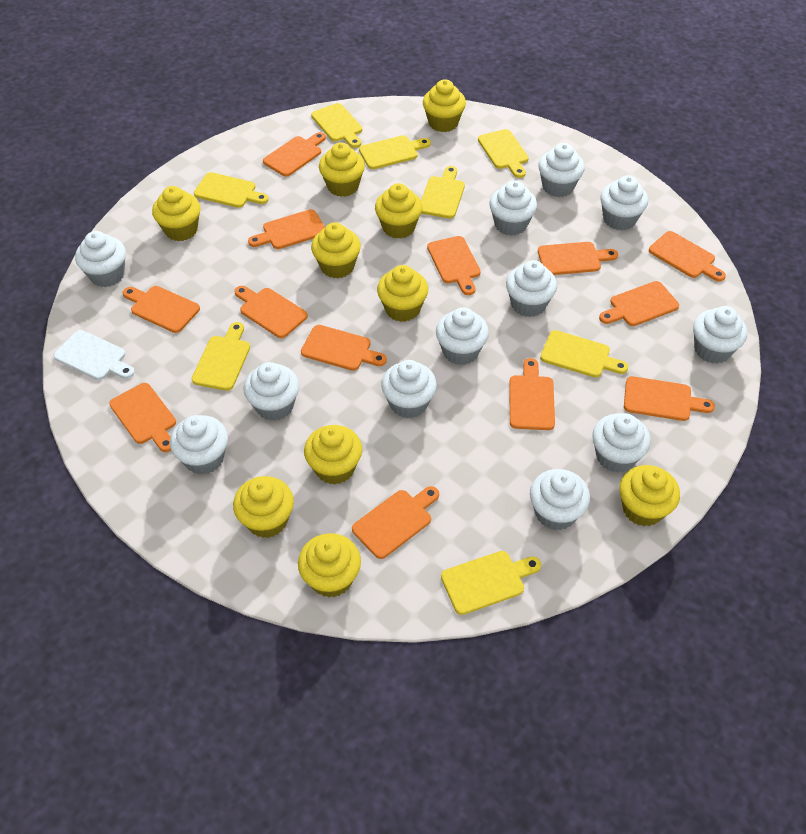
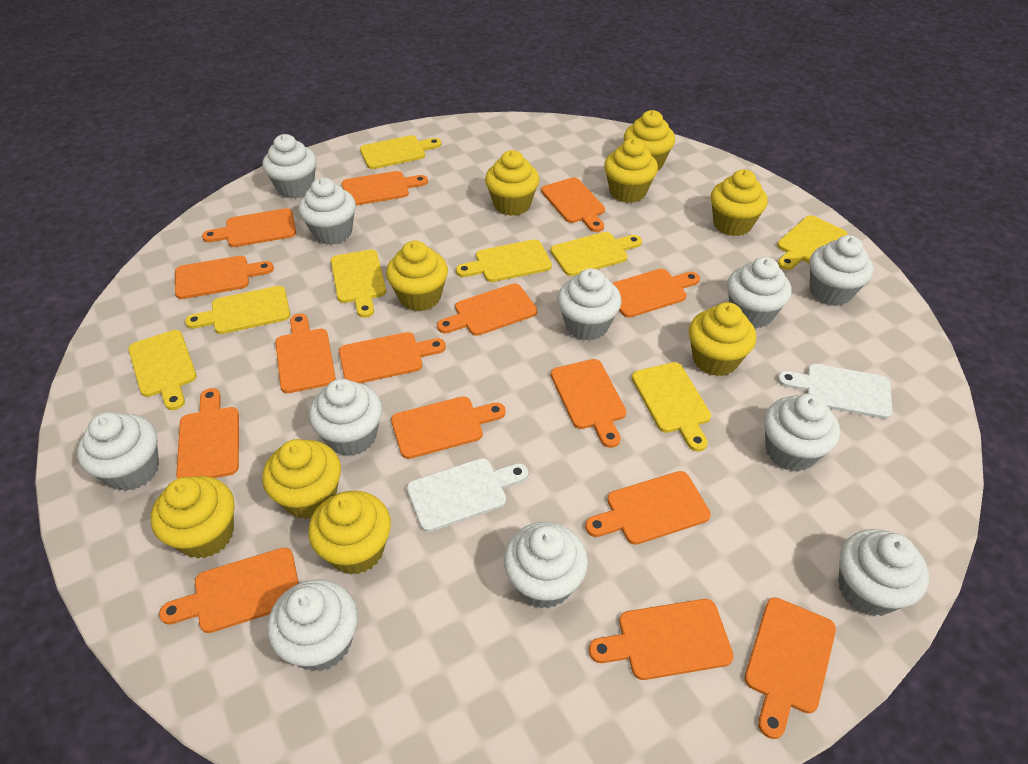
orange cutting board: [109,383,176,452] [123,286,200,333] [234,286,308,338] [248,209,325,249] [263,132,326,177] [301,325,387,371] [352,486,439,559] [427,236,481,295] [509,358,555,430] [538,242,618,275] [599,281,679,326] [624,376,715,421] [649,231,726,282] = 13 -> [159,548,299,633] [175,256,274,299] [176,388,239,479] [202,208,296,247] [275,314,336,393] [339,332,446,383] [342,171,428,206] [391,396,506,459] [437,283,537,336] [541,177,605,232] [551,359,626,448] [585,471,711,545] [589,599,734,680] [612,269,700,318] [745,597,836,739] = 15
white cupcake: [75,231,126,287] [170,415,228,475] [244,362,299,421] [381,360,437,418] [436,307,489,365] [489,180,537,236] [506,260,557,317] [530,469,590,531] [538,143,585,197] [592,413,651,473] [601,175,648,231] [693,306,747,364] = 12 -> [77,412,159,491] [262,134,317,199] [267,579,358,671] [299,178,356,245] [309,379,382,456] [504,522,588,608] [558,268,622,341] [727,257,792,329] [764,393,840,472] [810,235,873,306] [838,529,929,616] = 11
white cutting board: [54,330,135,380] = 1 -> [407,458,528,532] [777,364,892,419] = 2
yellow cupcake: [152,186,201,241] [233,476,294,538] [298,533,361,598] [304,425,362,484] [311,222,361,279] [319,142,365,197] [375,183,423,239] [377,265,428,322] [423,79,466,132] [620,465,680,526] = 10 -> [151,476,234,559] [262,439,341,519] [308,491,391,575] [386,241,448,311] [485,150,540,216] [604,138,658,203] [624,110,675,170] [689,302,756,376] [711,169,768,236] = 9

